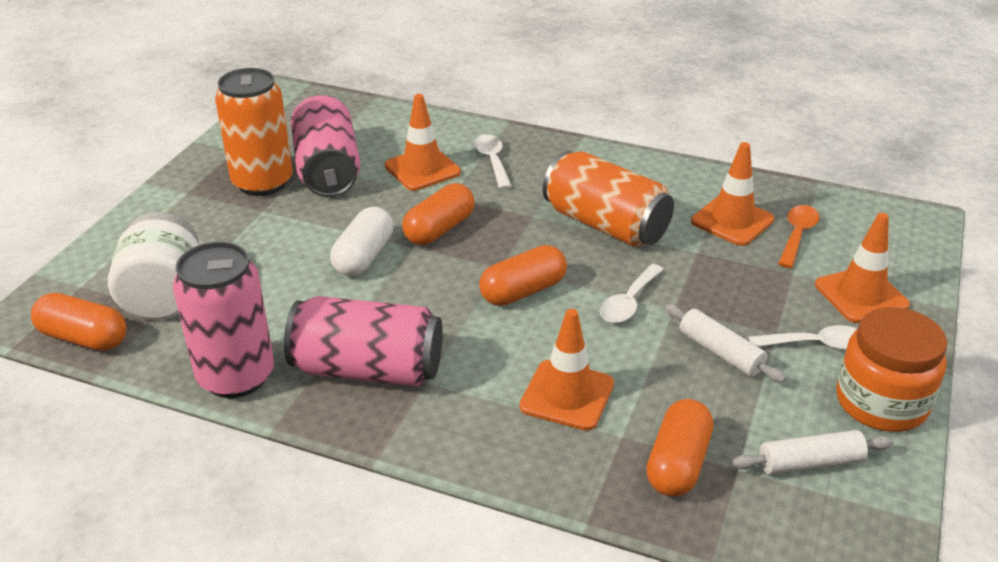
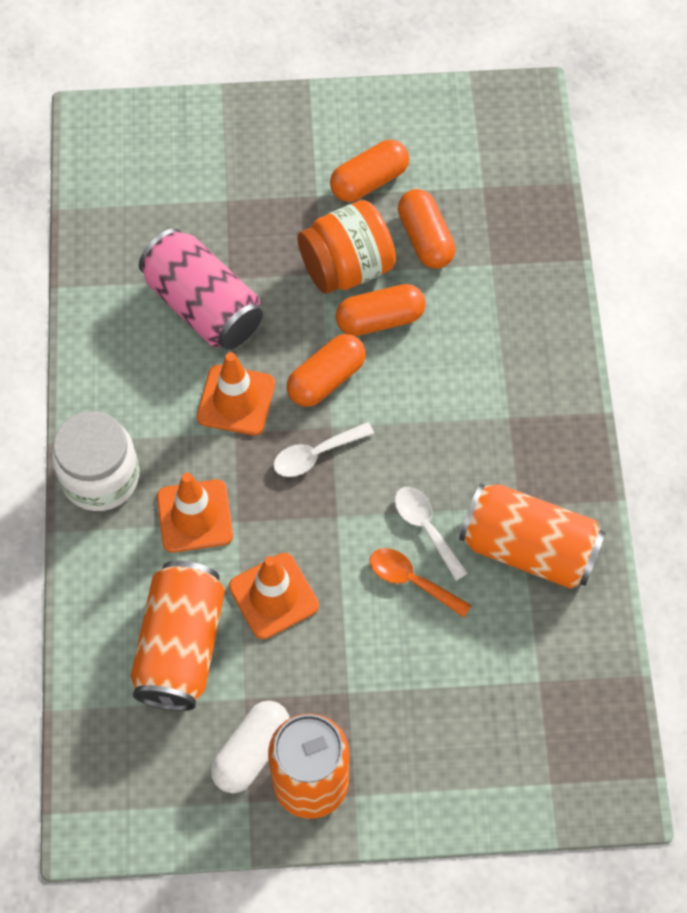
orange can: [215,68,293,196] [543,151,674,247] = 2 -> [131,561,225,711] [268,714,349,819] [459,483,606,589] = 3
orange traffic cone: [385,94,461,191] [520,309,614,431] [691,142,774,246] [815,213,910,323] = 4 -> [157,473,233,553] [197,352,275,435] [229,553,319,639] = 3
pink can: [173,242,274,398] [284,296,443,387] [291,95,360,197] = 3 -> [139,228,263,350] = 1
white rolling pin: [664,304,786,383] [732,430,893,475] = 2 -> none = 0
white spoon: [474,135,512,189] [600,264,664,323] [748,325,857,350] = 3 -> [273,422,374,477] [395,487,468,581] = 2

